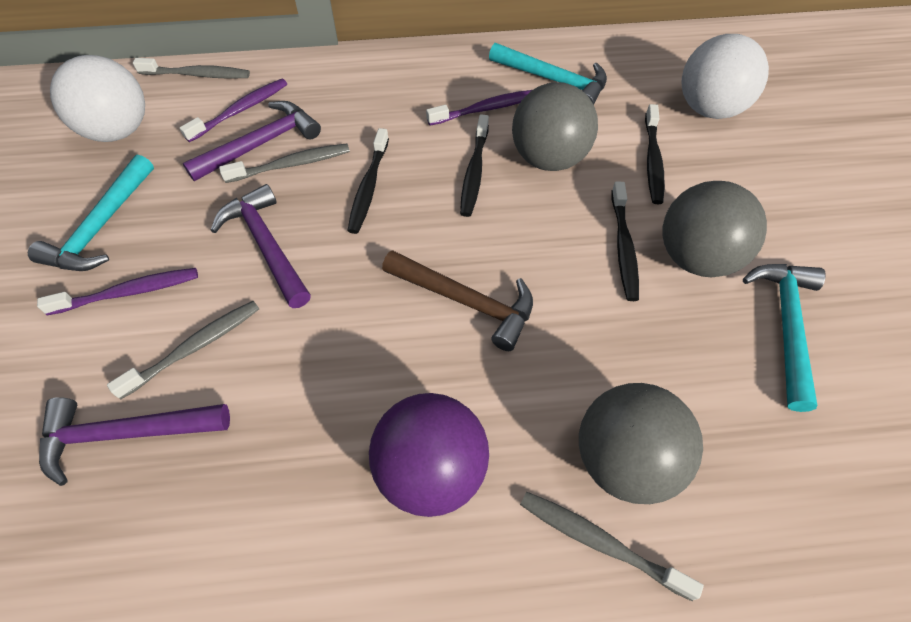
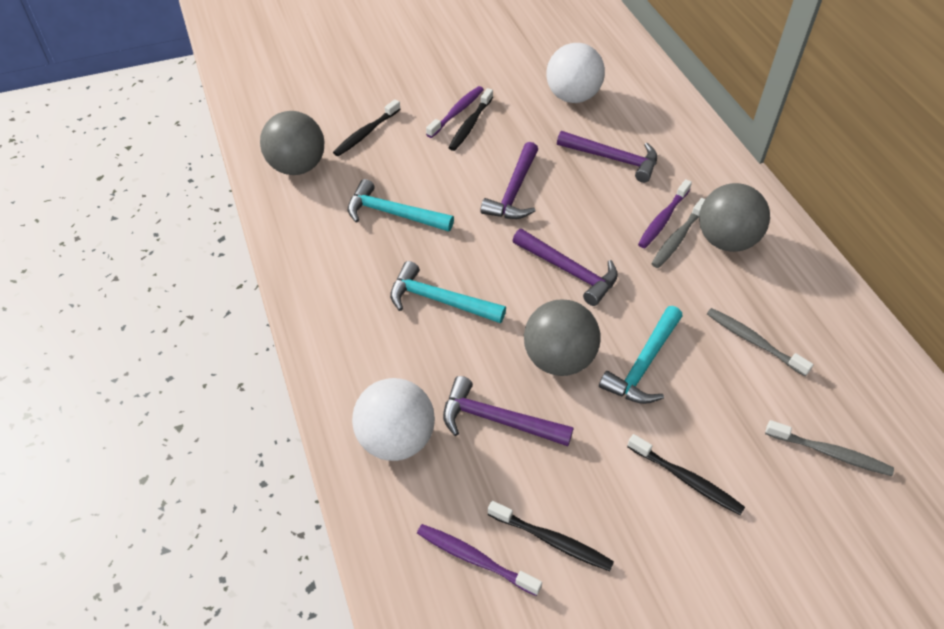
brown hammer: [382,250,533,351] = 1 -> none = 0
grey toothbrush: [107,301,259,399] [133,58,250,79] [219,143,350,183] [520,492,704,601] = 4 -> [651,198,705,268] [707,308,814,376] [765,420,894,476] = 3
purple ball: [369,393,489,517] = 1 -> none = 0
purple hammer: [39,397,230,486] [183,101,321,181] [210,184,311,308] = 3 -> [443,376,574,446] [480,142,538,219] [512,229,618,306] [557,131,657,183] = 4

